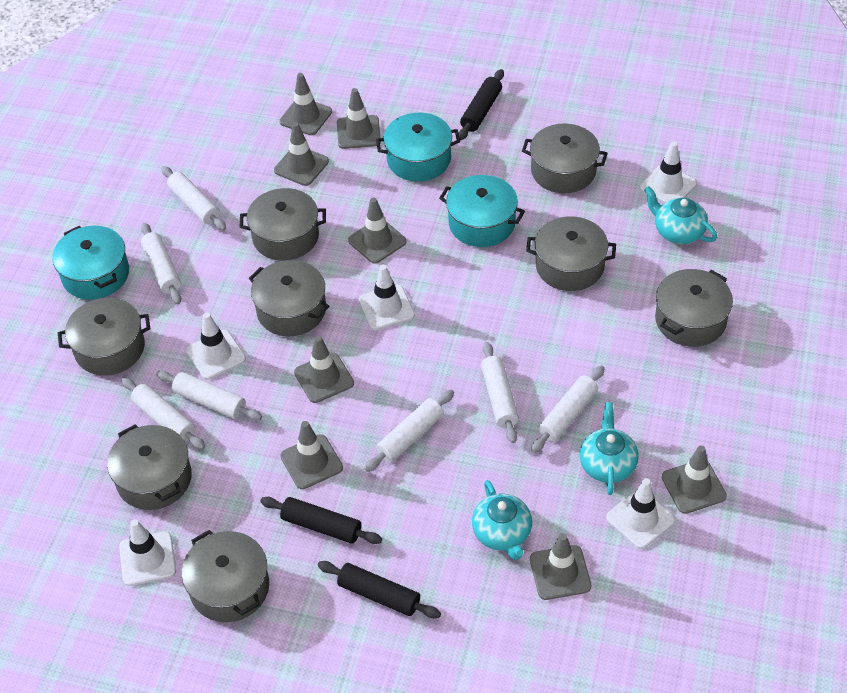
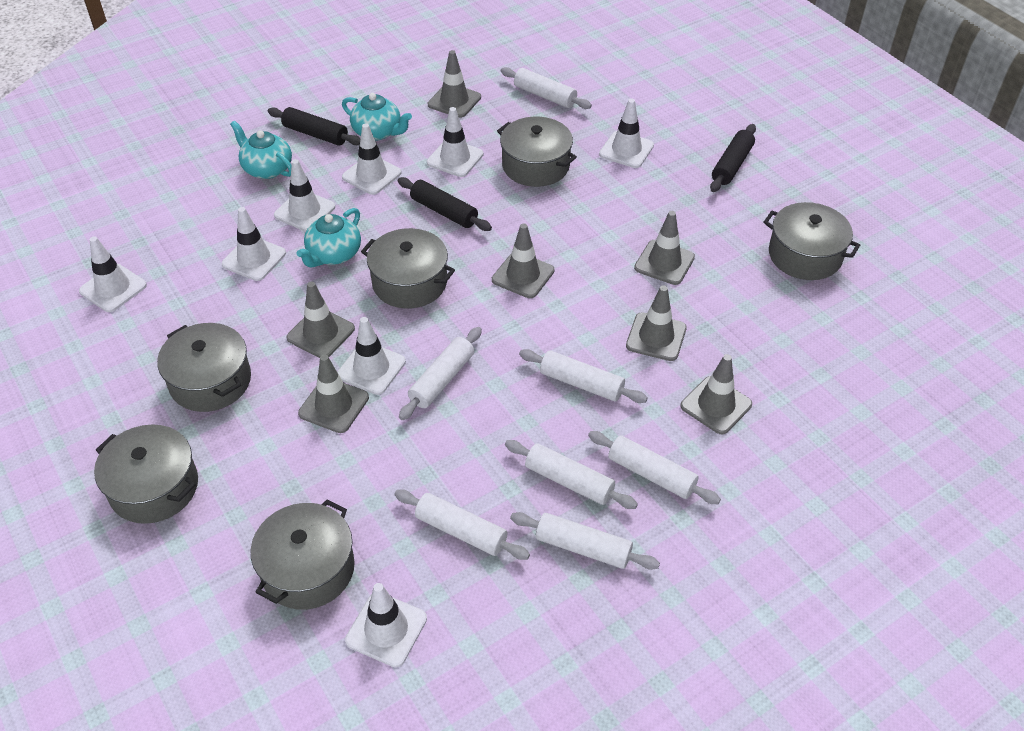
grey pot: [58,298,150,376] [107,424,192,510] [182,530,269,622] [240,188,326,261] [248,260,329,336] [522,124,608,193] [526,216,616,291] [655,269,733,347] = 8 -> [94,425,198,524] [157,323,251,412] [250,500,355,610] [361,228,455,308] [497,117,577,187] [763,202,860,280] = 6
grey traffic cone: [274,122,329,186] [279,73,332,135] [280,421,343,489] [294,336,354,403] [337,88,381,149] [348,198,406,264] [530,533,591,600] [662,445,727,514] = 8 -> [287,282,355,358] [298,354,369,433] [428,50,481,118] [492,223,555,298] [626,285,687,361] [634,211,695,285] [680,354,752,434] = 7
turquoise pot: [52,226,129,300] [376,113,460,181] [439,175,525,247] = 3 -> none = 0
white traffic cone: [119,519,176,586] [186,313,246,380] [359,265,415,330] [606,478,675,549] [640,141,697,203] = 5 -> [79,236,147,312] [222,207,286,281] [274,159,335,232] [338,317,406,395] [342,123,401,195] [345,583,427,667] [427,107,484,177] [599,99,654,168] = 8

